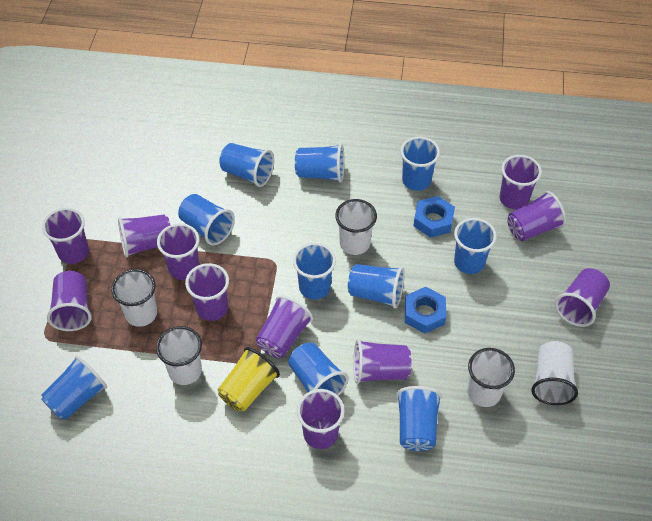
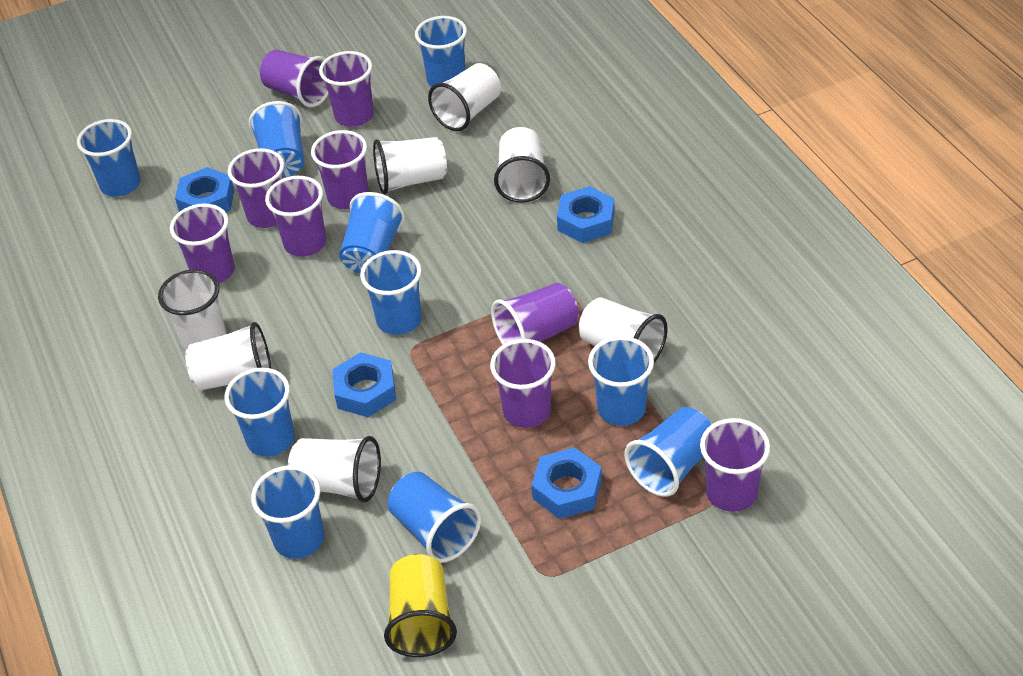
blue nut: [405,287,446,333] [414,196,455,238] = 2 -> [175,167,234,212] [332,352,396,417] [531,447,602,519] [557,186,615,243] = 4
purple cup: [42,208,89,264] [47,271,92,331] [118,214,170,257] [157,223,199,280] [185,263,229,321] [256,295,313,358] [297,389,345,449] [353,339,411,384] [500,155,542,209] [507,191,566,241] [555,268,610,327] = 11 -> [170,203,235,283] [227,148,284,228] [260,50,328,107] [265,176,326,257] [311,130,369,209] [319,51,374,127] [490,339,556,428] [491,283,579,345] [700,418,770,512] = 9
white cup: [111,269,157,327] [156,326,202,385] [335,199,377,255] [468,348,515,407] [531,341,578,405] = 5 -> [158,269,226,350] [185,322,271,390] [288,436,381,502] [373,137,447,194] [428,63,501,131] [494,127,550,203] [579,297,668,363] = 7

